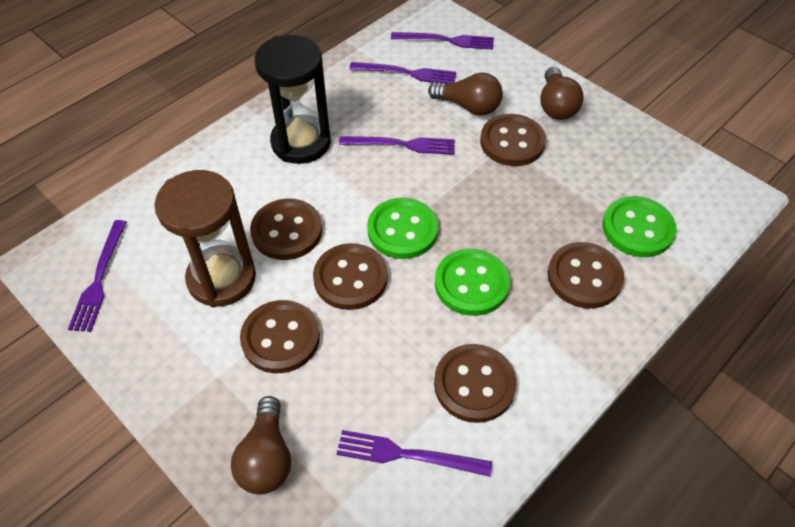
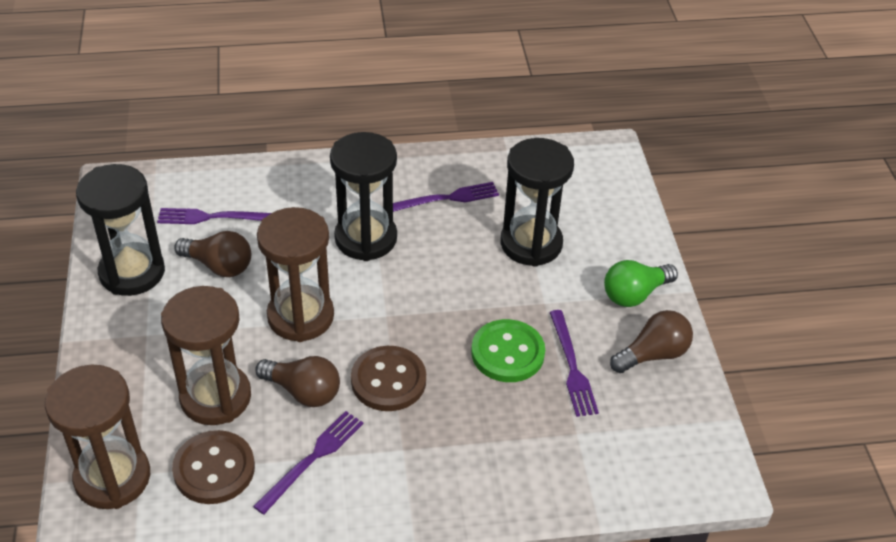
black hourglass: [255,35,331,164] = 1 -> [76,164,165,296] [330,132,397,261] [501,138,574,267] = 3
brown button: [240,300,320,373] [250,199,322,260] [313,243,388,310] [434,344,517,423] [480,114,546,166] [547,242,624,309] = 6 -> [172,430,255,504] [351,346,426,411] = 2
brown hourglass: [154,170,256,307] = 1 -> [45,365,150,509] [161,286,251,425] [257,207,334,342] = 3
green button: [367,198,438,259] [435,249,510,316] [602,196,677,257] = 3 -> [471,319,545,382] = 1
green light bulb: none = 0 -> [604,260,678,307] = 1
purple fork: [68,220,127,332] [337,430,492,477] [339,136,455,155] [349,62,456,83] [391,32,494,50] = 5 -> [157,208,271,224] [253,411,363,515] [393,182,499,212] [549,310,599,417] = 4

